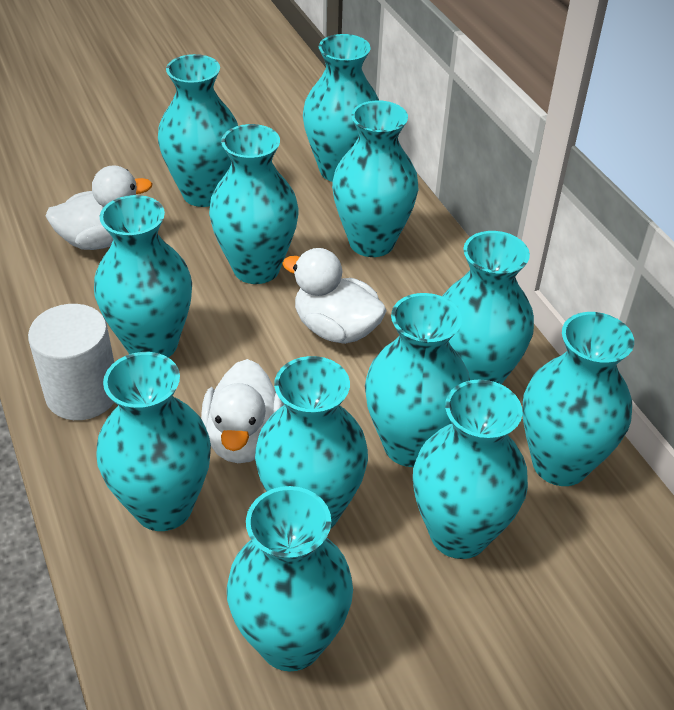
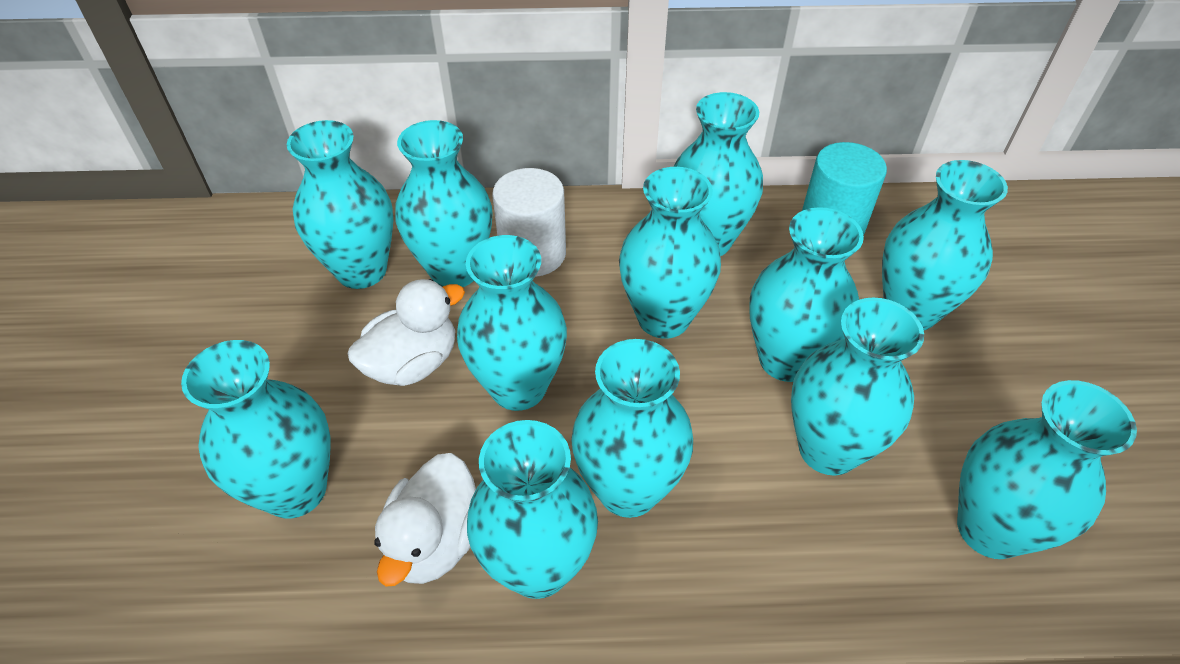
turquoise cylinder: none = 0 -> [802,142,887,236] = 1
white duck: [46,165,153,250] [201,359,284,463] [282,248,387,344] = 3 -> [348,279,465,386] [374,453,476,586] = 2

